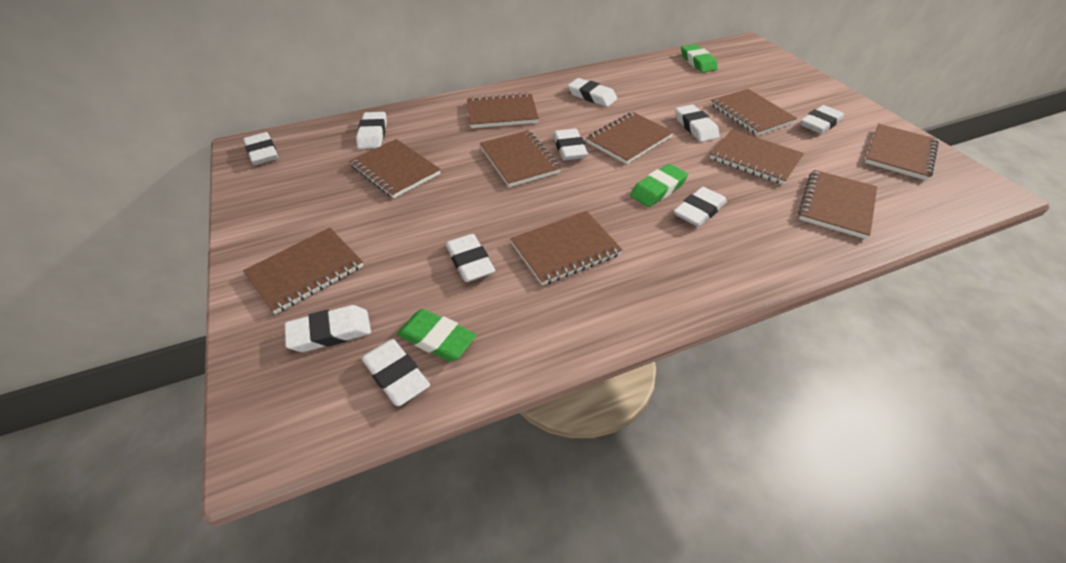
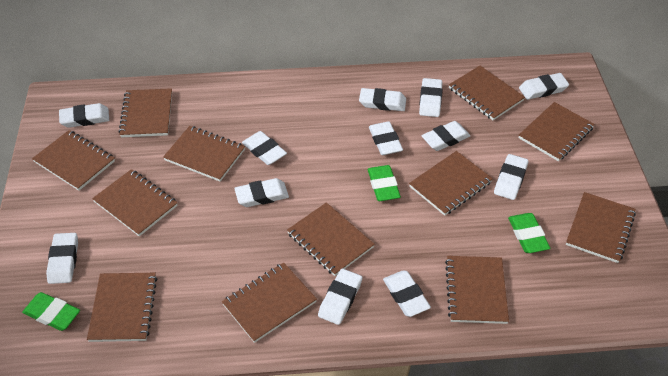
brown notebook: [243,228,363,314] [349,139,441,198] [467,93,539,128] [480,130,561,187] [510,211,622,285] [586,112,674,164] [710,130,804,185] [711,89,797,136] [798,170,877,239] [865,124,939,180] = 10 -> [32,130,115,191] [87,273,157,342] [92,169,178,236] [119,88,172,137] [163,126,245,182] [222,263,317,343] [287,202,375,276] [409,151,493,216] [445,256,509,324] [449,66,525,120] [519,102,595,161] [566,192,636,263] = 12
white eraser: [243,132,278,165] [285,305,371,352] [356,112,387,149] [361,339,430,406] [446,234,495,282] [553,129,588,160] [568,78,617,107] [674,187,727,227] [675,104,720,142] [801,105,844,134] = 10 -> [46,233,78,284] [59,103,109,128] [234,178,289,207] [242,131,287,165] [318,269,362,325] [359,88,406,111] [369,122,403,155] [383,271,431,317] [419,78,443,117] [421,121,470,151] [494,154,528,200] [519,73,569,100] = 12

